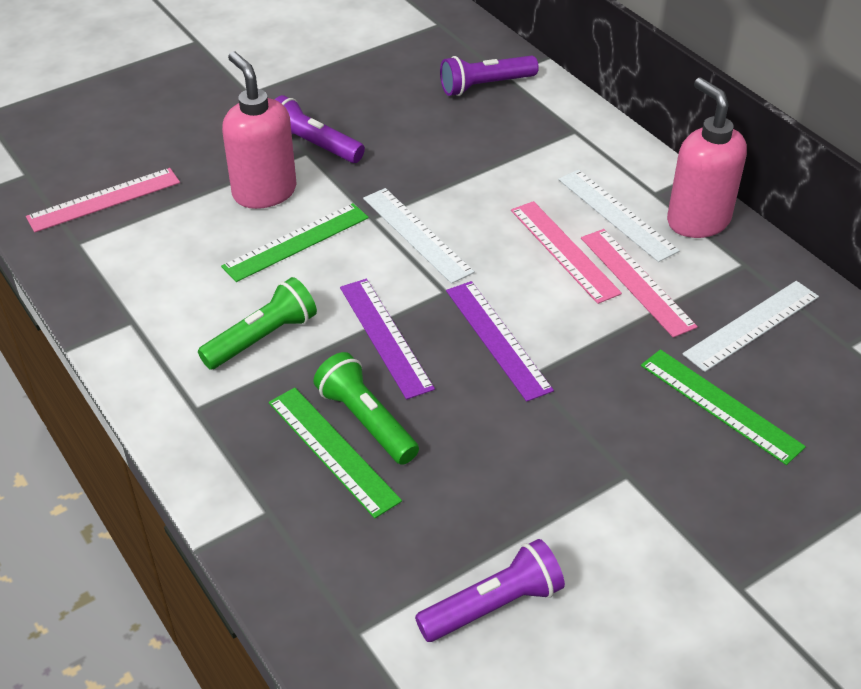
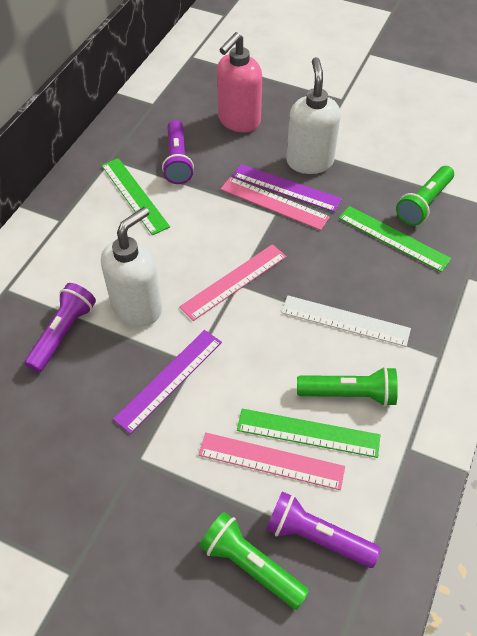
green flashlight: [198,277,317,370] [313,352,419,465] = 2 -> [199,512,309,610] [297,367,398,407] [396,166,454,226] = 3
pink soap dispenser: [222,52,297,209] [667,78,747,238] = 2 -> [217,32,262,133] = 1
white ruler: [363,188,475,284] [558,169,680,262] [682,281,819,372] = 3 -> [281,296,411,347] = 1
white soap dispenser: none = 0 -> [101,207,162,326] [286,57,341,174] = 2

